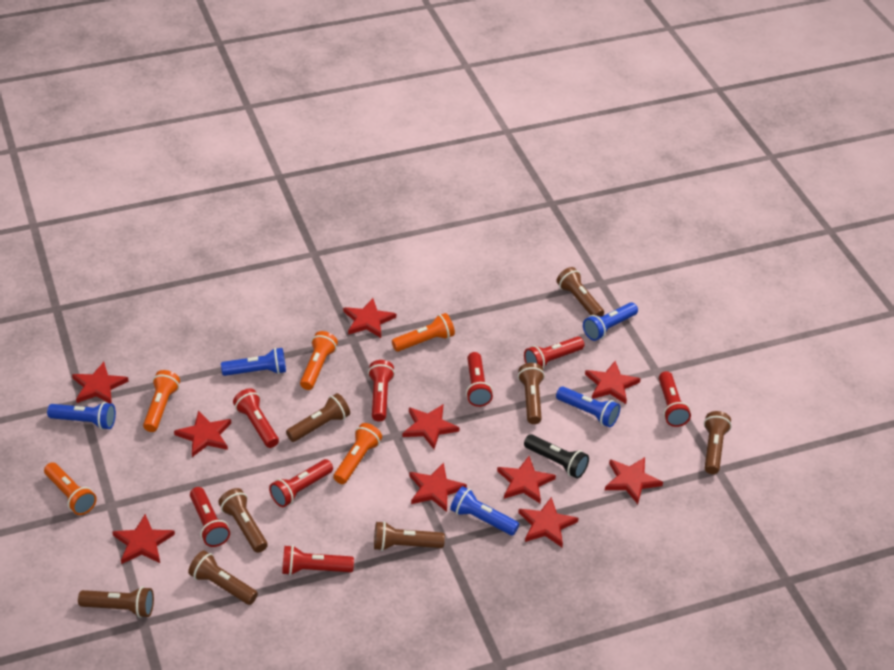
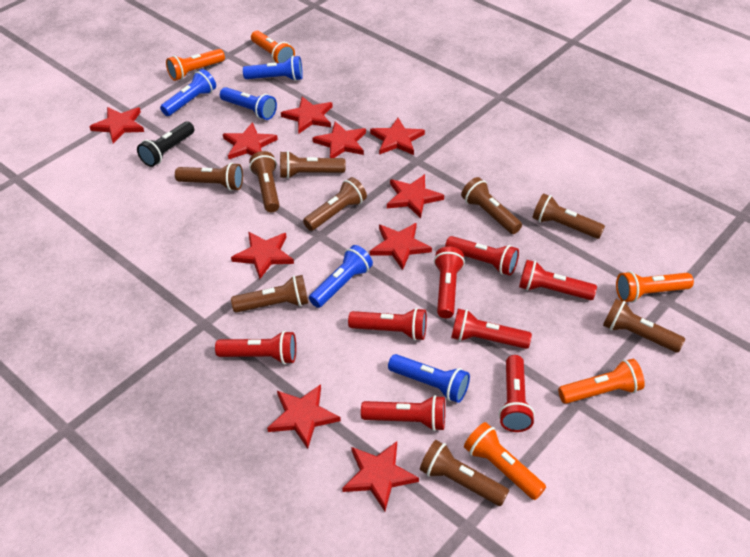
brown flashlight: [78,586,154,618] [188,550,258,605] [218,488,268,553] [286,393,350,442] [374,521,445,551] [518,363,545,424] [556,267,604,317] [704,411,732,474] = 8 -> [175,162,243,191] [231,275,308,313] [249,151,280,212] [280,151,346,179] [303,177,367,231] [420,440,509,506] [461,177,522,234] [533,193,605,239] [603,299,685,353] = 9

